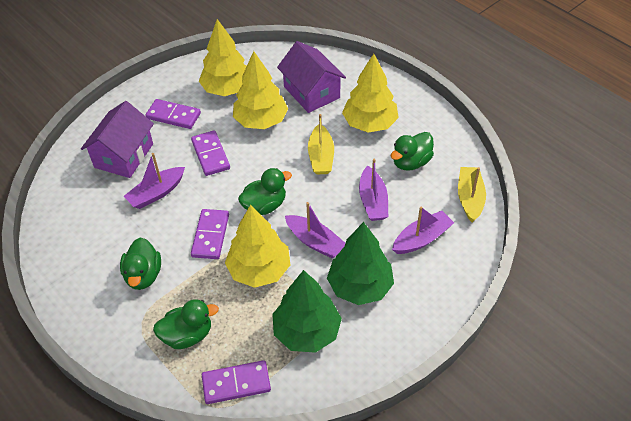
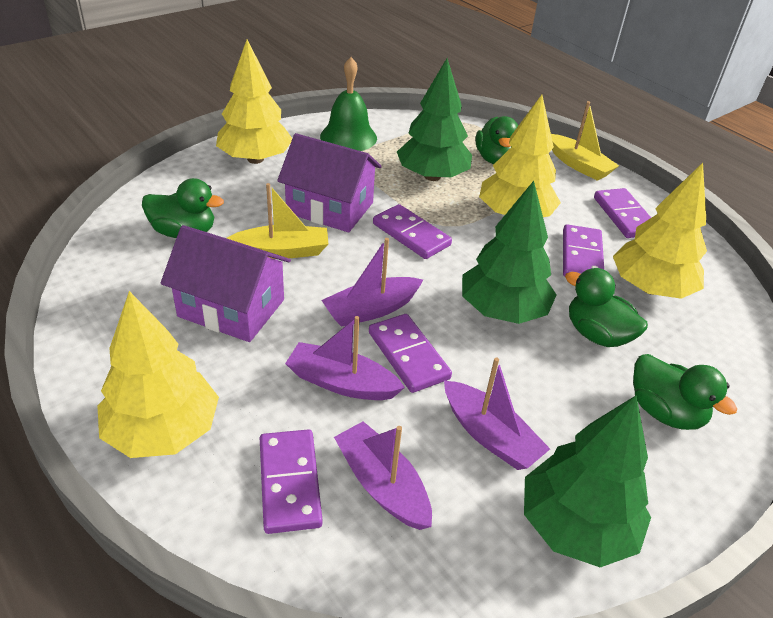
green bell: none = 0 -> [320,57,377,151] = 1
green tree: [272,270,342,353] [327,222,394,305] = 2 -> [397,59,472,181] [462,181,556,324] [524,395,651,567] = 3
purple domino: [145,99,201,129] [191,130,230,176] [191,209,229,259] [202,360,271,404] = 4 -> [260,429,323,534] [369,314,452,393] [373,204,452,259] [563,225,604,277] [594,188,651,238] = 5

